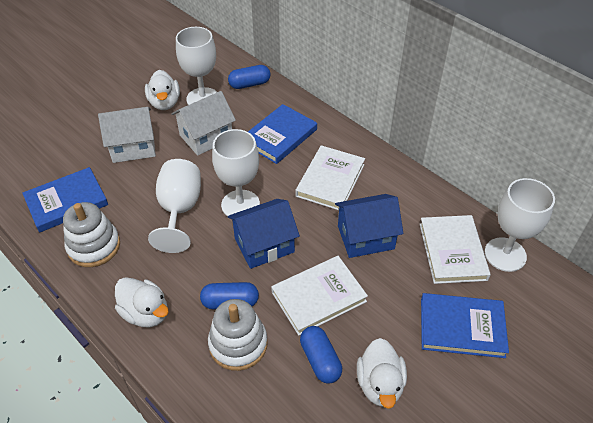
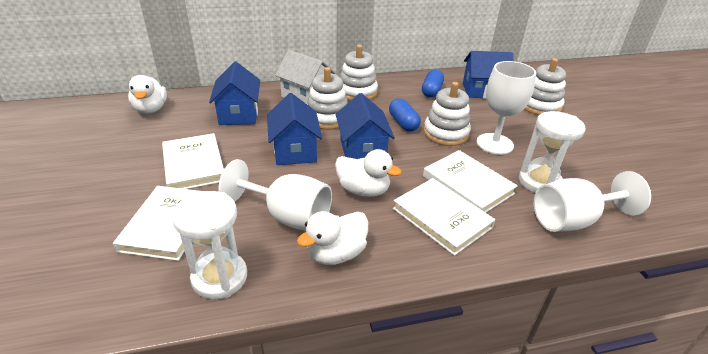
blue book: [22,167,108,233] [248,104,317,164] [421,293,509,358] = 3 -> none = 0
blue capsule: [200,282,259,309] [228,65,271,89] [300,326,342,384] = 3 -> [389,99,421,132] [422,69,444,98] = 2
blue house: [228,199,300,269] [335,194,404,258] = 2 -> [209,62,260,125] [267,93,322,165] [336,93,395,159] [463,51,513,99] = 4
white book: [271,256,368,336] [295,145,365,210] [420,215,491,284] = 3 -> [113,186,203,261] [162,133,224,189] [393,178,495,256] [423,150,518,213] = 4
white goblet: [148,159,201,253] [176,27,217,105] [212,129,260,217] [485,178,555,272] = 4 -> [219,159,332,231] [476,61,536,155] [534,171,651,232] = 3
white hourglass: none = 0 -> [172,191,247,299] [519,111,586,193] = 2
white house: [98,107,156,163] [171,91,236,156] = 2 -> [275,50,335,104] = 1
white stacking toy: [63,202,120,267] [208,299,268,371] = 2 -> [307,67,348,130] [340,45,378,101] [423,82,471,146] [524,58,566,115] = 4

